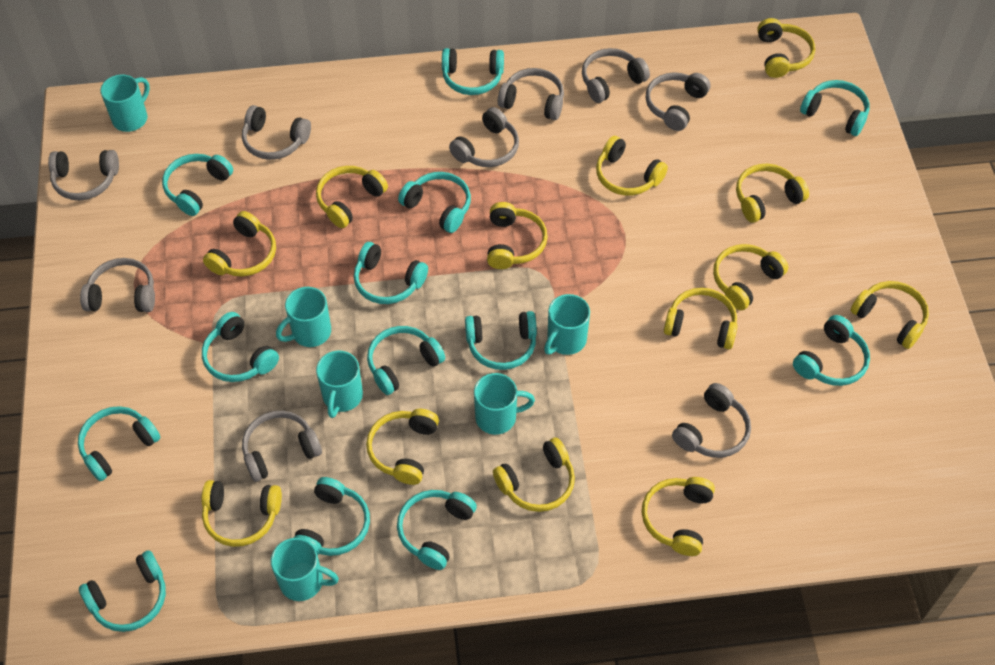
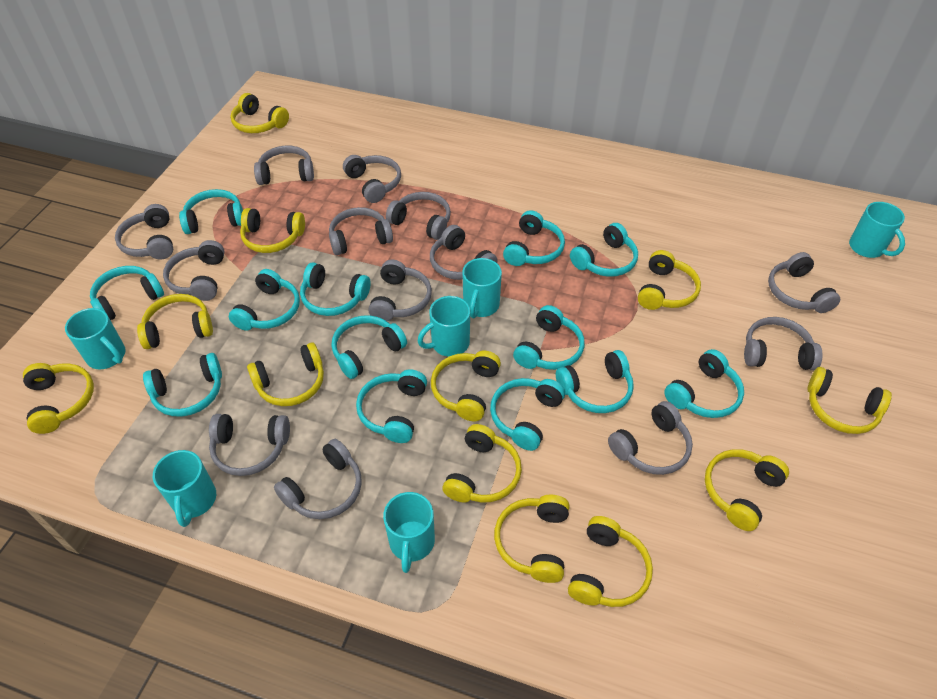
grey headphones: [48,150,119,200] [80,258,155,312] [242,105,311,160] [242,411,322,482] [449,107,519,167] [498,68,564,120] [582,48,650,103] [646,72,710,131] [672,383,751,458] = 9 -> [115,204,173,260] [163,240,225,301] [209,414,290,476] [254,146,314,185] [274,439,362,519] [329,207,393,255] [343,155,401,203] [368,260,432,321] [386,192,451,240] [430,225,498,280] [608,401,693,475] [744,317,823,370] [768,252,840,313] = 13
yellow headphones: [201,480,282,547] [203,211,276,276] [316,166,388,228] [366,409,439,485] [487,202,548,269] [493,437,575,512] [596,136,668,196] [642,477,715,556] [664,288,738,349] [713,244,788,310] [736,164,809,223] [757,18,815,78] [851,281,929,349] = 13 -> [23,363,94,434] [137,294,213,349] [230,93,289,133] [240,208,305,253] [247,343,324,406] [431,351,501,421] [443,424,522,503] [494,495,570,583] [568,516,653,607] [638,250,701,310] [705,449,789,531] [808,367,892,434] = 12

